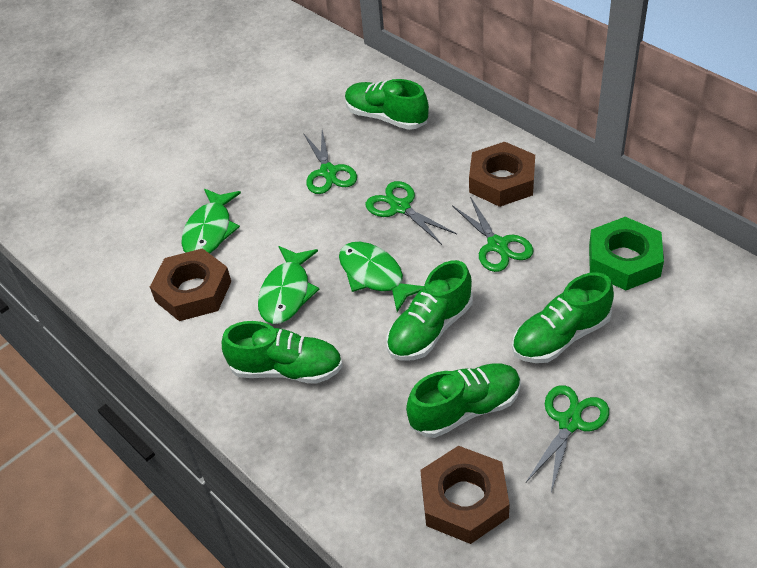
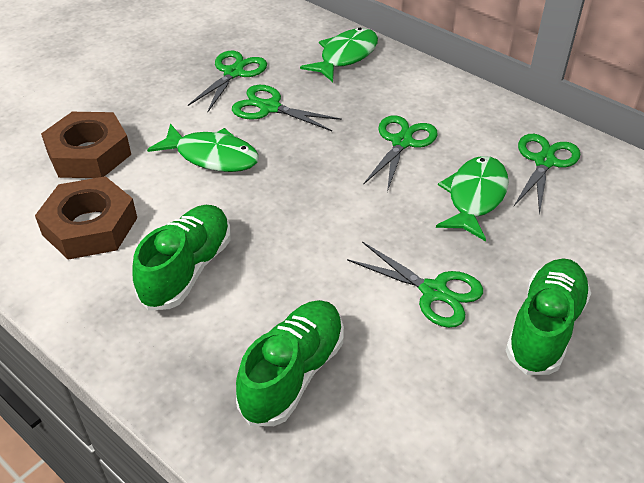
brown nut: [150,248,231,321] [420,446,510,544] [469,142,535,207] = 3 -> [35,176,137,260] [41,112,131,178] = 2
green nut: [589,217,664,290] = 1 -> none = 0
green scissors: [304,130,357,194] [366,181,457,245] [452,197,534,272] [526,385,609,492] = 4 -> [188,51,267,113] [232,85,342,131] [347,242,483,328] [363,115,438,192] [514,134,581,215] = 5
green shoe: [222,321,343,384] [345,79,429,130] [386,260,473,361] [406,363,521,438] [512,272,614,363] = 5 -> [132,205,231,310] [236,300,344,426] [506,259,591,375] = 3

